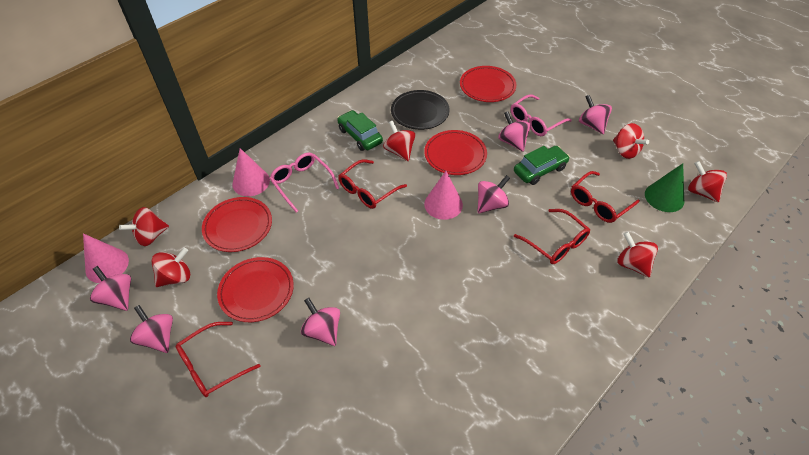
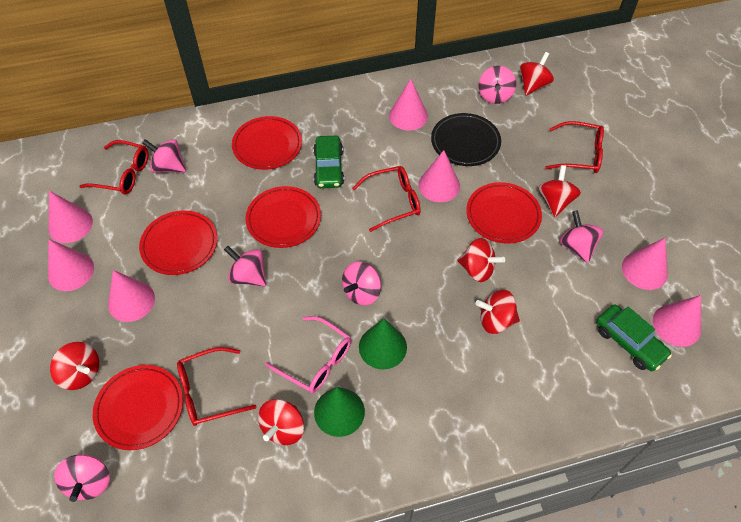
green cone: [645,163,684,212] = 1 -> [314,387,365,437] [359,318,407,369] = 2
pink cone: [83,233,129,283] [232,148,270,196] [424,171,463,220] = 3 -> [48,191,93,243] [48,239,94,291] [108,270,155,322] [389,79,428,131] [419,150,460,202] [622,238,668,290] [653,295,701,347] = 7
pink glasses: [269,152,339,213] [511,94,572,136] = 2 -> [265,316,351,393] = 1
red plate: [202,197,272,252] [217,257,294,322] [424,130,487,175] [460,66,516,102] = 4 -> [93,365,183,450] [139,210,218,275] [232,116,302,170] [246,186,321,248] [466,182,542,244] = 5

